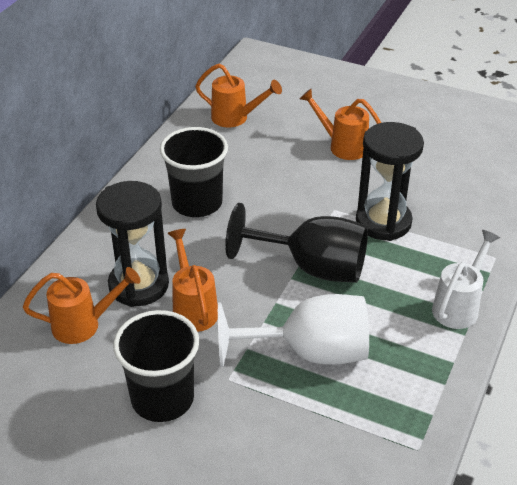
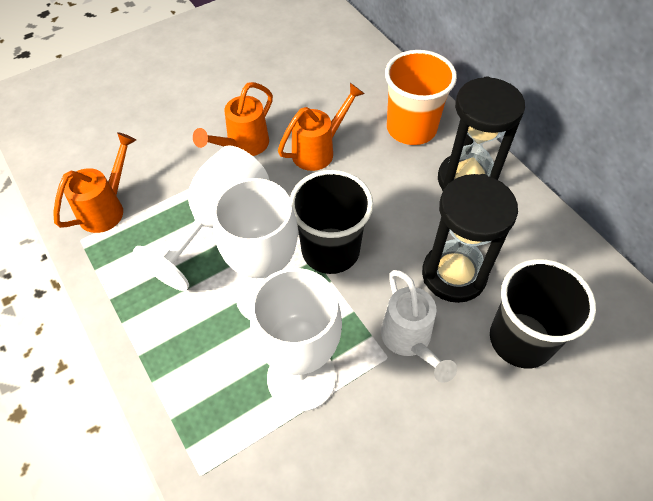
black goblet: [225,203,368,283] = 1 -> none = 0
orange cup: none = 0 -> [385,50,457,145] = 1
orange watering can: [23,267,141,344] [167,229,218,332] [195,64,282,127] [300,89,381,160] = 4 -> [53,132,136,233] [193,82,273,156] [278,83,365,171] = 3
white goblet: [218,294,369,367] = 1 -> [133,145,269,291] [213,178,298,320] [250,268,342,412] = 3

